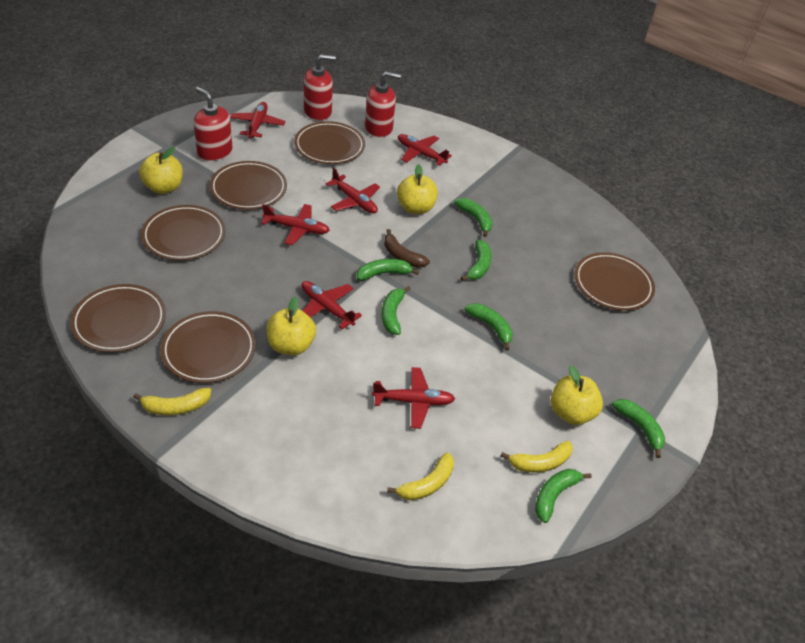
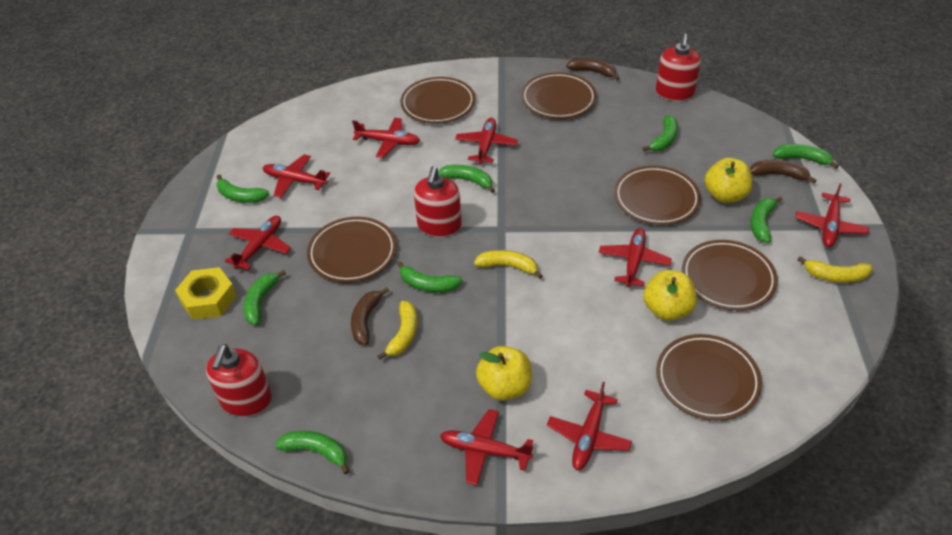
brown banana: [384,229,430,268] = 1 -> [351,287,389,345] [566,58,620,80] [750,160,816,184] = 3
green banana: [357,259,419,281] [382,286,411,335] [454,198,493,237] [461,240,492,281] [465,303,513,351] [535,469,592,523] [612,399,665,458] = 7 -> [216,174,269,203] [243,270,286,325] [275,431,349,474] [397,261,463,292] [438,165,495,193] [643,115,678,151] [751,197,783,243] [773,144,839,169] = 8
red plane: [230,102,285,138] [261,204,330,245] [302,281,362,329] [325,168,380,214] [372,367,455,429] [398,134,452,166] = 6 -> [225,216,291,270] [263,154,330,198] [352,118,420,158] [440,409,533,485] [455,118,518,164] [547,382,632,471] [599,228,672,287] [795,183,869,247] = 8
yellow apple: [139,147,183,194] [267,297,316,355] [397,164,438,214] [551,365,603,425] = 4 -> [476,346,532,401] [643,270,697,321] [705,158,753,203] = 3
yellow nut: none = 0 -> [175,267,237,320] = 1

